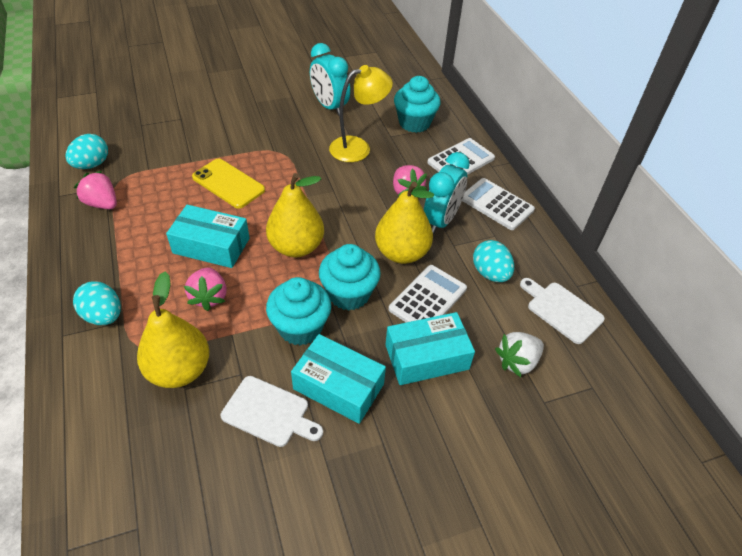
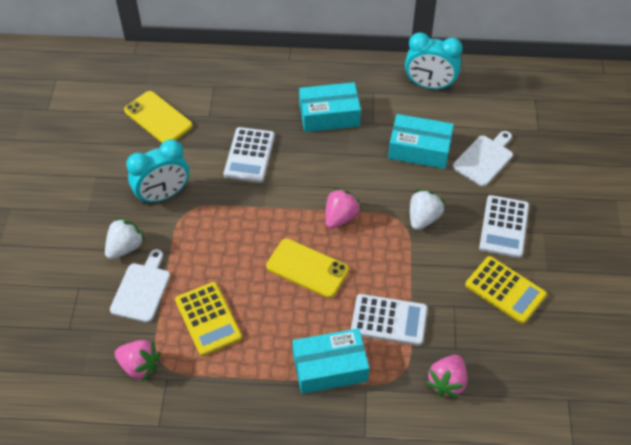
turquoise cupcake: [266,277,331,346] [319,244,381,311] [394,76,440,133] = 3 -> none = 0
turquoise egg: [65,134,108,169] [73,281,121,325] [473,240,514,282] = 3 -> none = 0
white strawberry: [495,332,544,377] = 1 -> [105,218,145,259] [410,189,445,230] = 2
yellow calculator: none = 0 -> [175,282,242,356] [465,256,547,324] = 2
yellow lamp: [329,65,393,162] = 1 -> none = 0
yellow pear: [137,272,209,388] [266,173,324,257] [375,182,434,264] = 3 -> none = 0
yellow phone: [192,159,265,209] = 1 -> [124,91,193,143] [266,238,349,298] = 2

